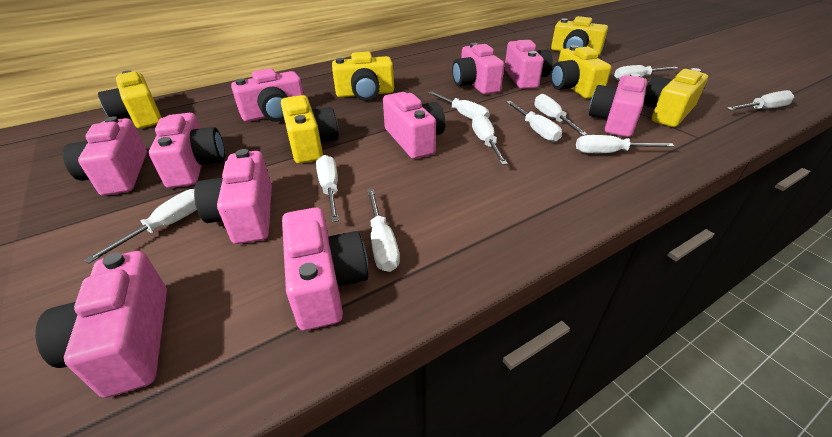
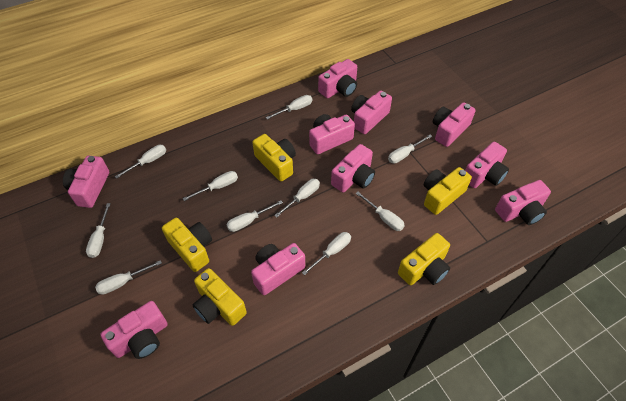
yellow camera: [98,70,162,128] [281,95,339,164] [332,52,394,101] [550,45,611,99] [551,16,608,55] [643,68,708,127] = 6 -> [162,218,212,272] [193,268,247,326] [252,134,296,181] [398,233,450,285] [424,167,472,215] = 5

